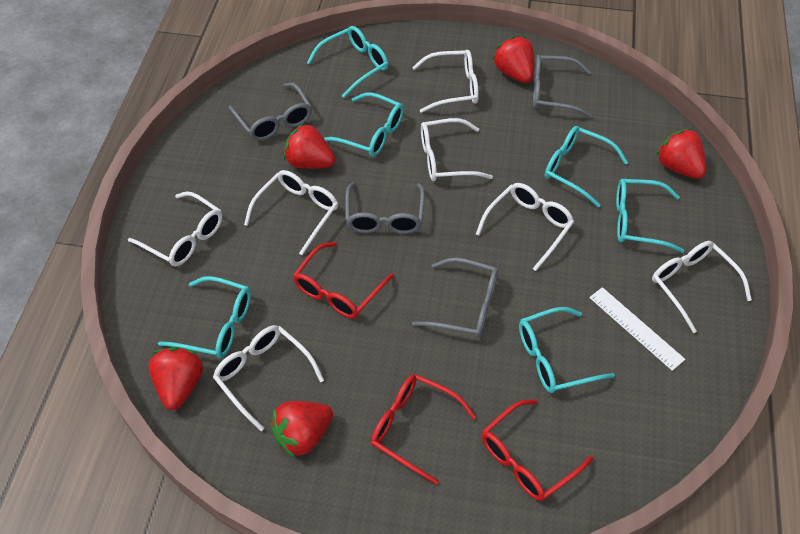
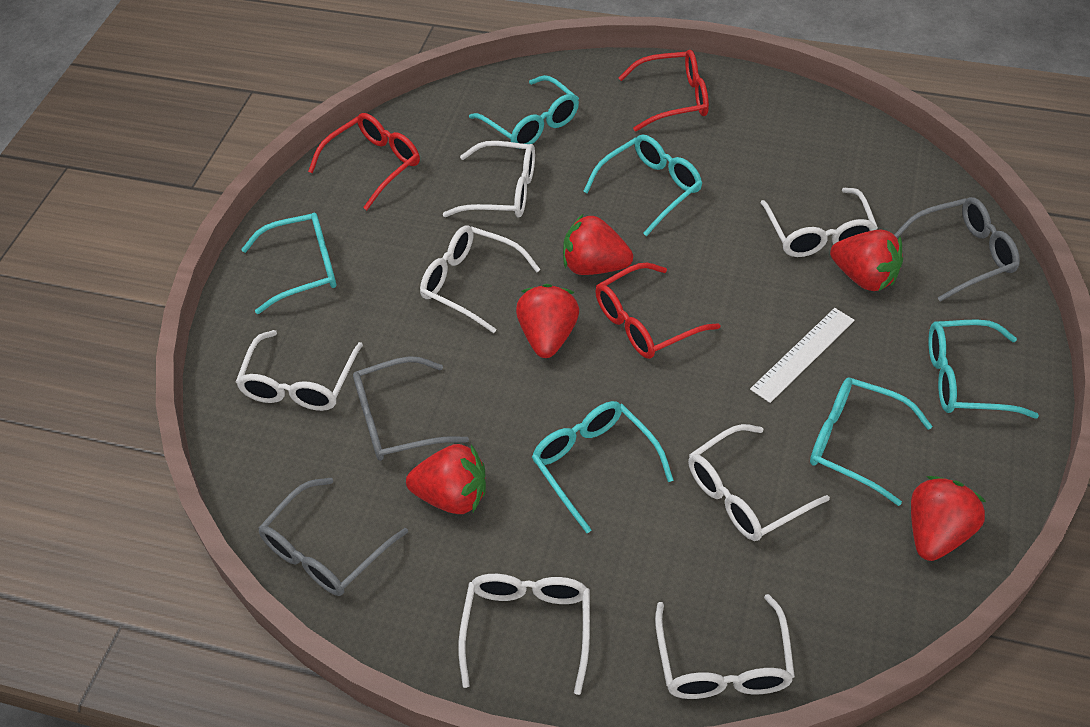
grey glasses: [229,83,312,141] [345,182,425,234] [412,257,498,337] [533,55,592,118] = 4 -> [258,478,408,596] [353,356,469,461] [894,197,1020,302] = 3

